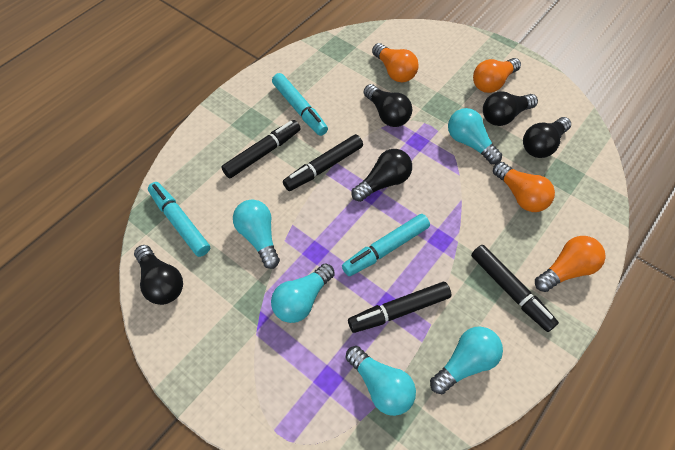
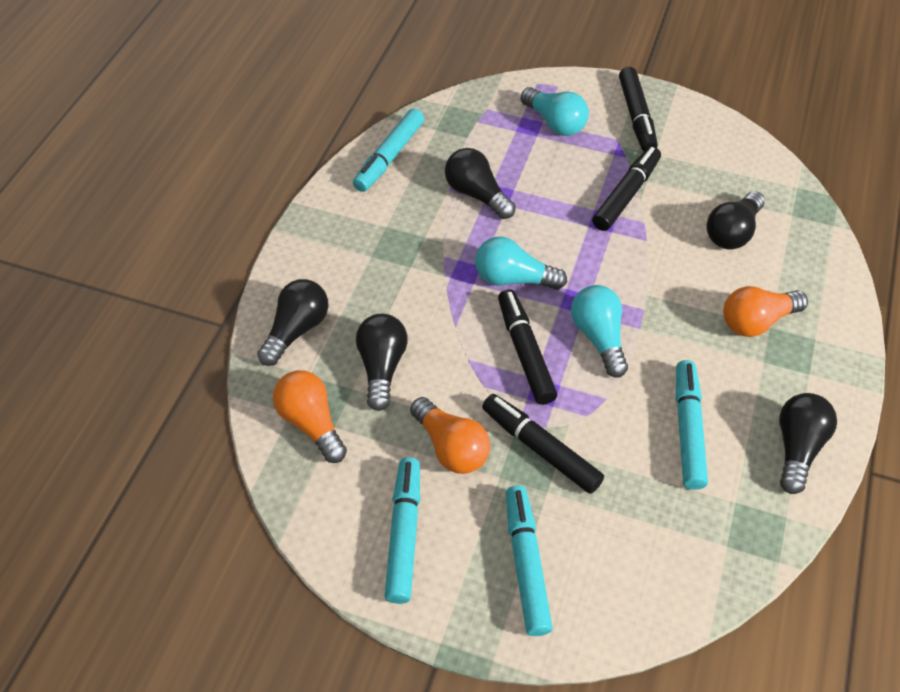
orange light bulb: [372,43,419,83] [473,58,521,93] [493,162,555,212] [535,236,605,292] = 4 -> [273,370,347,463] [410,397,490,474] [723,286,808,337] = 3
turquoise light bulb: [233,200,280,269] [271,263,335,323] [346,346,416,416] [430,326,503,394] [448,108,502,164] = 5 -> [475,237,567,290] [521,87,589,136] [571,285,628,378] = 3
turquoise marker: [148,182,210,257] [272,73,328,136] [342,214,430,276] = 3 -> [353,108,424,192] [385,457,420,604] [506,485,553,636] [676,360,708,490] = 4

